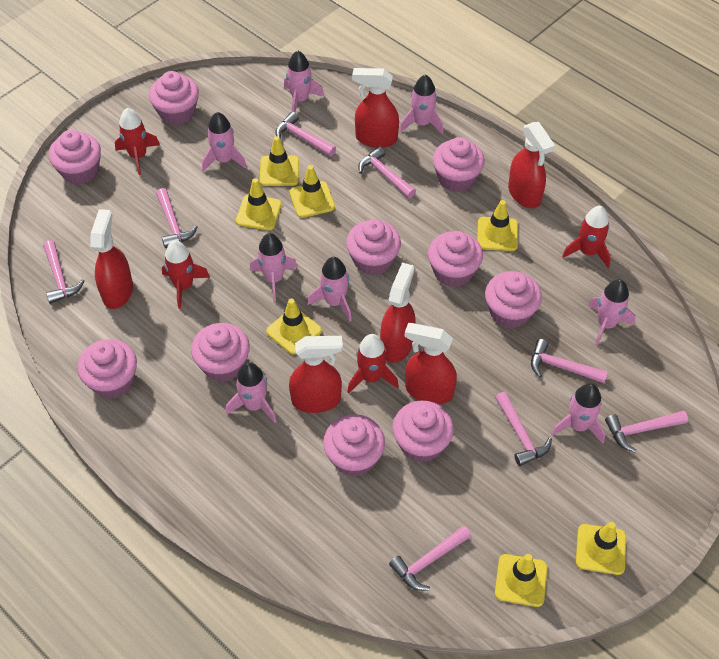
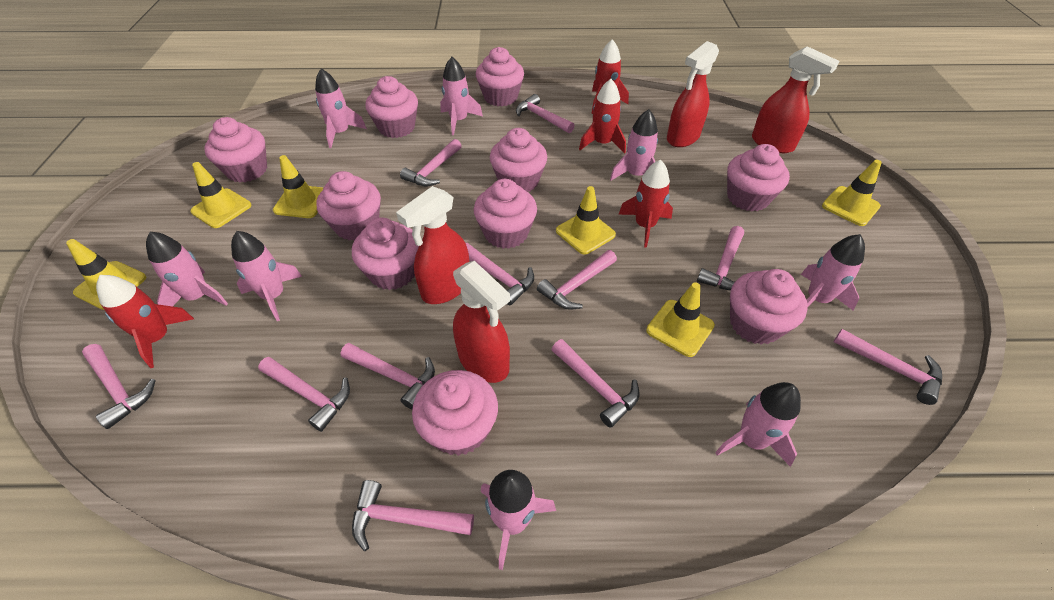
pink hammer: [43,240,84,304] [156,188,198,248] [275,112,336,156] [358,146,416,198] [389,526,471,591] [495,392,552,466] [531,339,608,383] [605,411,688,452] = 8 -> [82,344,156,429] [258,357,350,432] [340,343,435,409] [352,480,474,551] [400,139,462,186] [466,243,534,305] [516,94,575,133] [537,250,617,310] [551,339,640,428] [697,226,744,290] [834,329,942,405] = 11
red spray bottle: [90,209,133,309] [289,336,343,413] [352,68,399,148] [380,262,416,363] [405,323,457,404] [508,122,555,208] = 6 -> [396,186,469,304] [453,261,510,383] [667,41,719,147] [752,46,839,153] = 4
yellow traffic cone: [236,178,282,230] [260,136,299,186] [266,298,322,355] [290,165,335,218] [477,200,518,251] [495,554,547,607] [576,522,626,575] = 7 -> [66,239,146,310] [190,162,252,228] [273,155,323,218] [556,186,616,255] [646,282,715,357] [822,160,882,226] = 6

